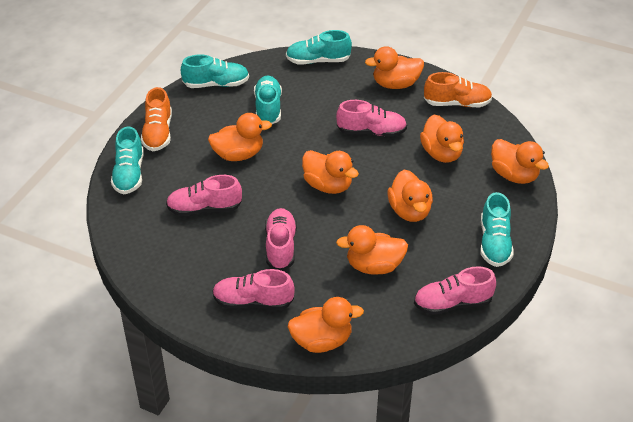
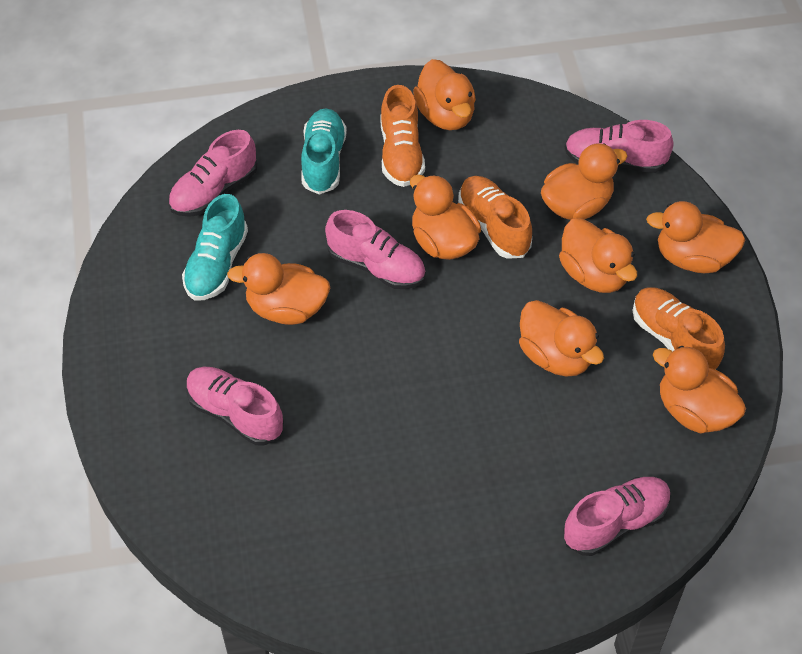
orange shoe: [141,87,172,151] [424,72,492,107] = 2 -> [380,85,425,187] [458,176,532,259] [632,287,725,370] = 3
turquoise shoe: [111,126,144,194] [181,54,249,88] [254,75,282,124] [286,30,352,64] [480,192,514,267] = 5 -> [182,194,248,301] [301,108,347,195] = 2

